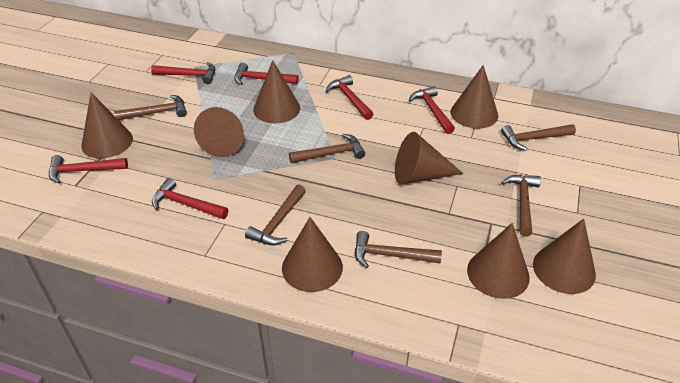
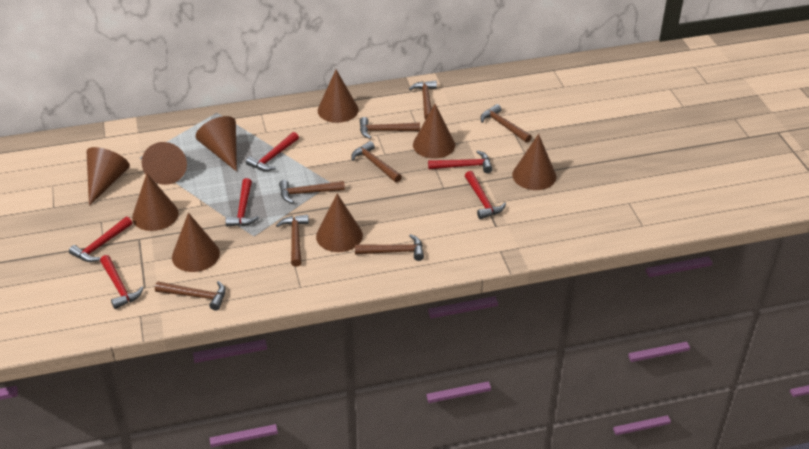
brown cone: [81,93,133,158] [194,107,244,157] [253,60,300,123] [282,217,343,292] [395,132,464,184] [450,65,498,129] [467,223,530,299] [533,219,596,294] = 8 -> [87,147,130,206] [132,173,179,231] [142,142,187,185] [172,213,220,272] [196,116,237,172] [316,194,363,252] [318,70,359,123] [413,104,455,159] [512,134,556,190] = 9
brown hammer: [114,95,187,120] [245,185,306,245] [289,134,365,163] [355,231,442,268] [501,124,576,151] [501,175,541,236] = 6 -> [155,281,226,310] [276,214,309,267] [279,180,345,203] [351,141,402,183] [355,234,424,261] [360,117,420,139] [409,80,437,120] [480,104,532,143] = 8

